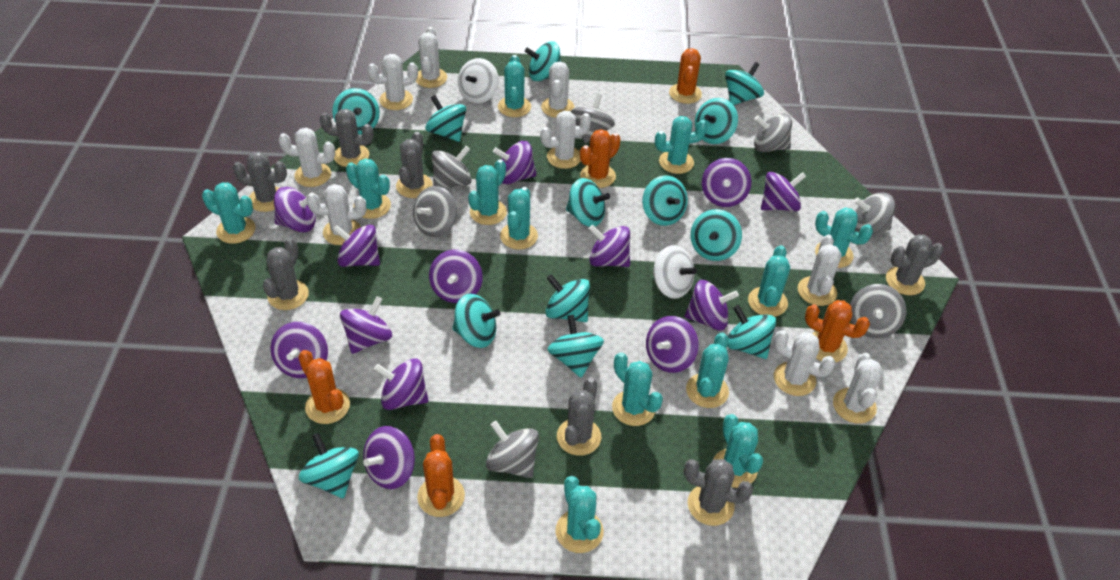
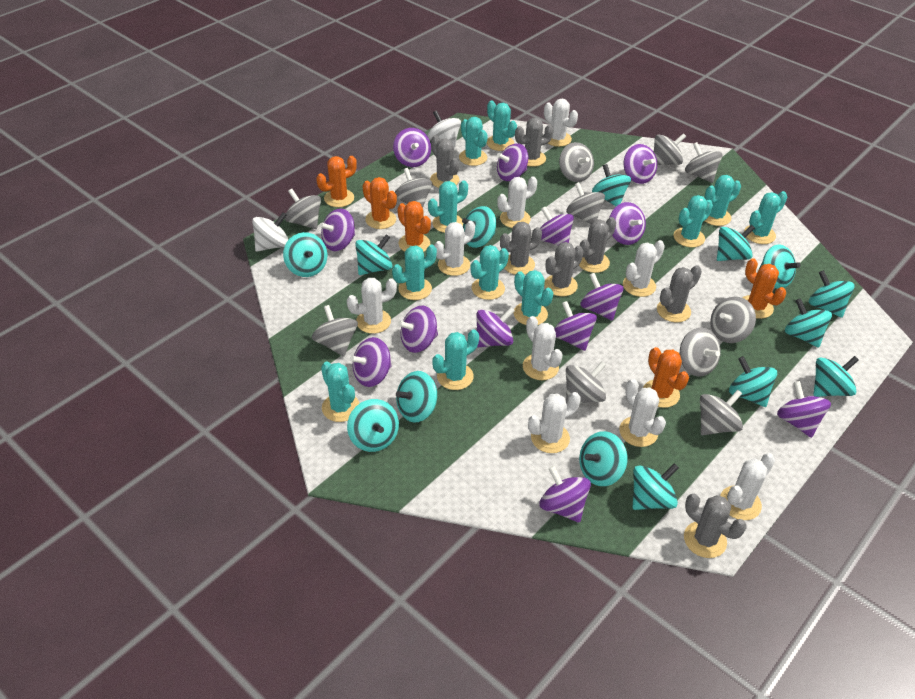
grey spinning top: [413,186,457,237] [431,146,472,188] [486,421,539,478] [570,93,615,144] [754,113,792,152] [850,284,907,338] [854,192,895,235] = 7 -> [285,189,321,229] [312,305,358,356] [395,168,432,208] [559,142,594,182] [566,182,605,224] [566,361,606,404] [654,133,686,165] [680,328,721,377] [685,142,722,183] [700,390,743,435] [710,297,756,343] = 11
turquoise cactus: [202,182,256,244] [346,158,391,219] [468,159,507,225] [498,55,531,117] [500,187,538,250] [556,476,604,553] [612,352,663,426] [655,116,707,174] [686,332,729,408] [713,414,763,488] [748,245,790,317] [815,207,873,268] = 12 -> [321,361,360,422] [392,245,437,300] [428,181,468,233] [433,329,479,390] [459,117,488,166] [471,245,509,300] [487,100,517,151] [514,270,553,325] [674,195,713,247] [705,175,741,226] [744,191,787,244] = 11
turquoise spinning top: [299,433,359,498] [332,88,380,135] [425,95,466,142] [452,294,500,348] [525,41,561,81] [545,274,590,322] [547,315,604,378] [566,178,610,227] [642,175,688,226] [690,209,742,261] [695,98,738,144] [725,62,764,105] [727,305,776,359] = 13 -> [283,232,327,277] [347,399,399,452] [355,234,392,275] [396,371,437,423] [462,206,496,248] [579,431,628,486] [592,164,631,206] [632,463,679,510] [717,225,755,261] [729,356,777,407] [759,244,801,289] [785,298,832,347] [809,270,855,318] [813,356,859,397] = 14

